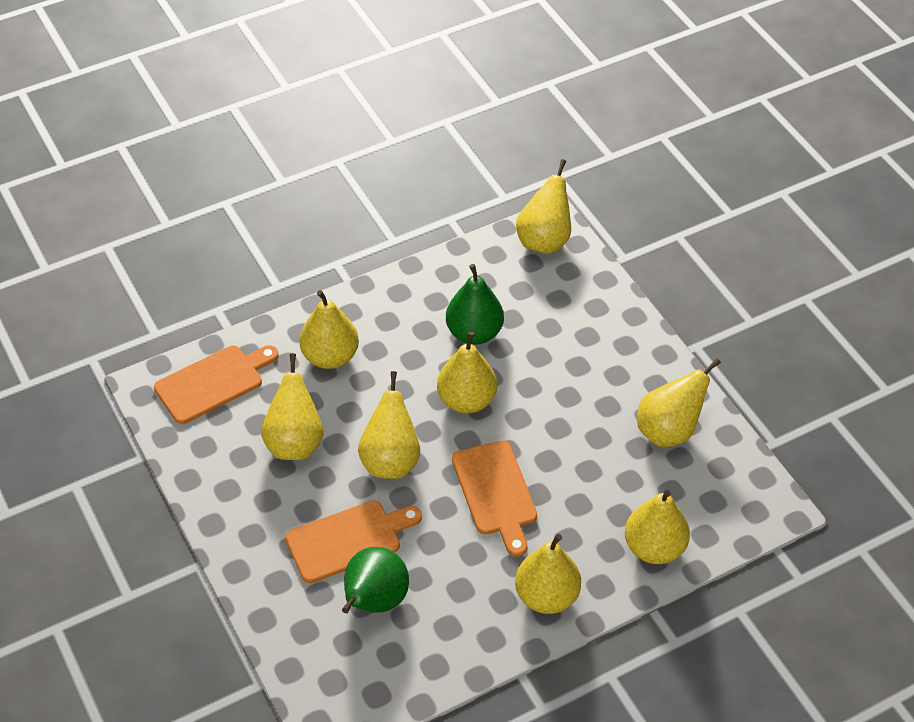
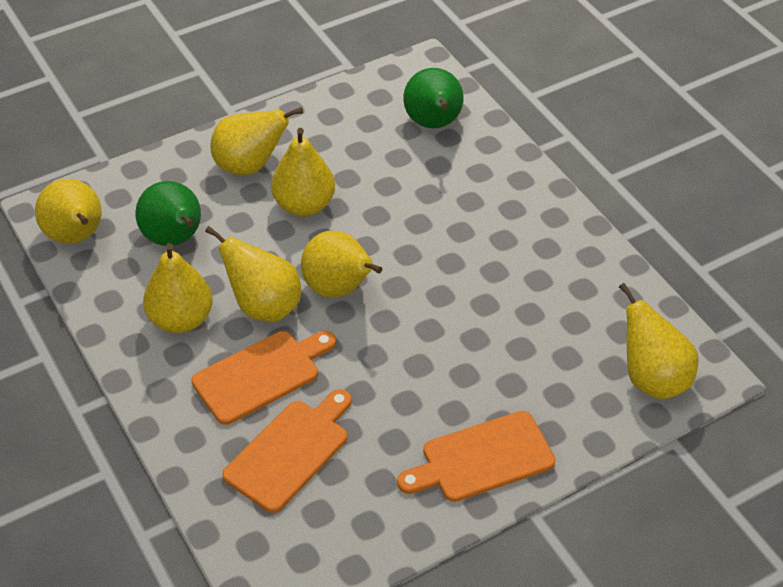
yellow pear: [261,353,323,460] [299,290,359,369] [358,371,420,479] [437,332,497,413] [515,534,581,614] [516,159,571,254] [625,490,690,564] [637,358,721,447] = 8 -> [35,179,102,244] [143,243,213,333] [205,226,301,322] [210,107,303,175] [271,128,335,216] [301,231,382,298] [619,283,699,399] = 7

